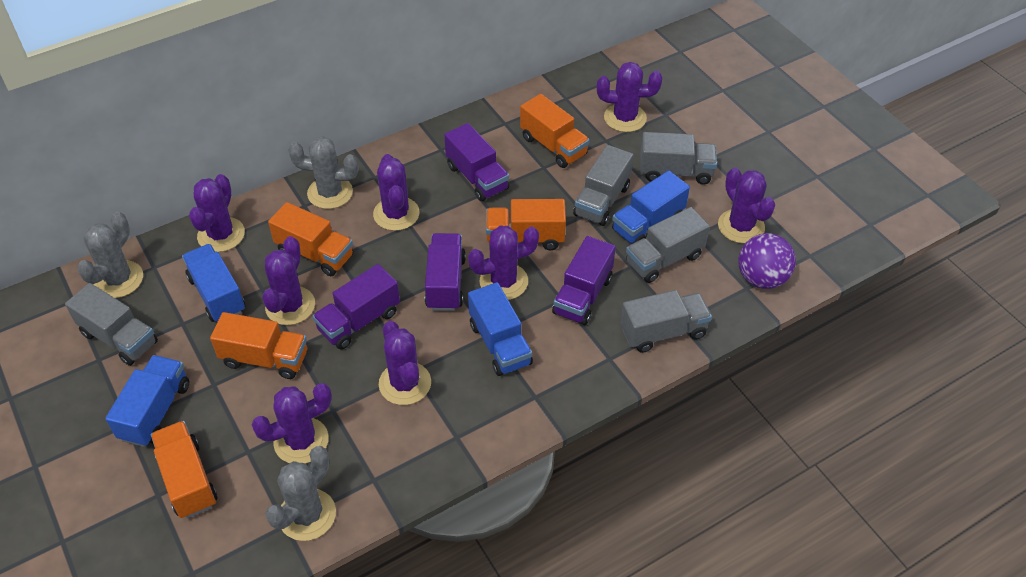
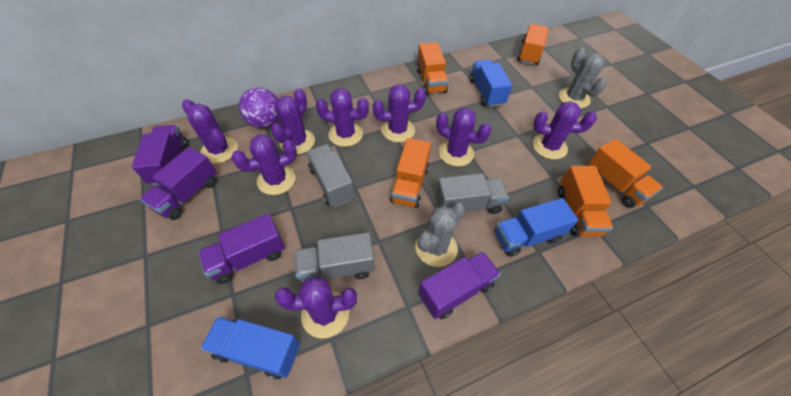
blue truck: [105,355,189,447] [182,244,246,322] [468,282,533,376] [612,171,690,244] = 4 -> [200,316,300,379] [470,60,512,107] [494,198,578,257] = 3
grey cactus: [77,212,143,298] [265,446,336,541] [288,136,359,209] = 3 -> [415,203,465,267] [559,48,607,108] = 2
grey truck: [65,283,158,366] [573,145,633,226] [620,290,712,353] [626,207,710,283] [640,132,717,185] = 5 -> [295,232,375,283] [306,144,354,207] [436,173,509,214] = 3

